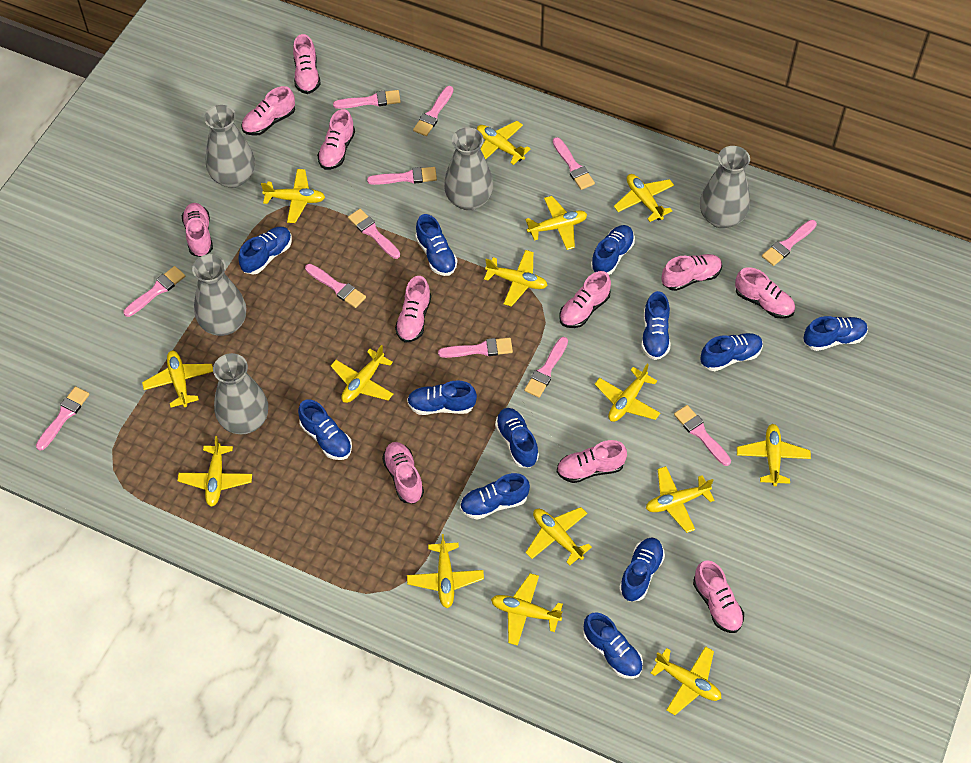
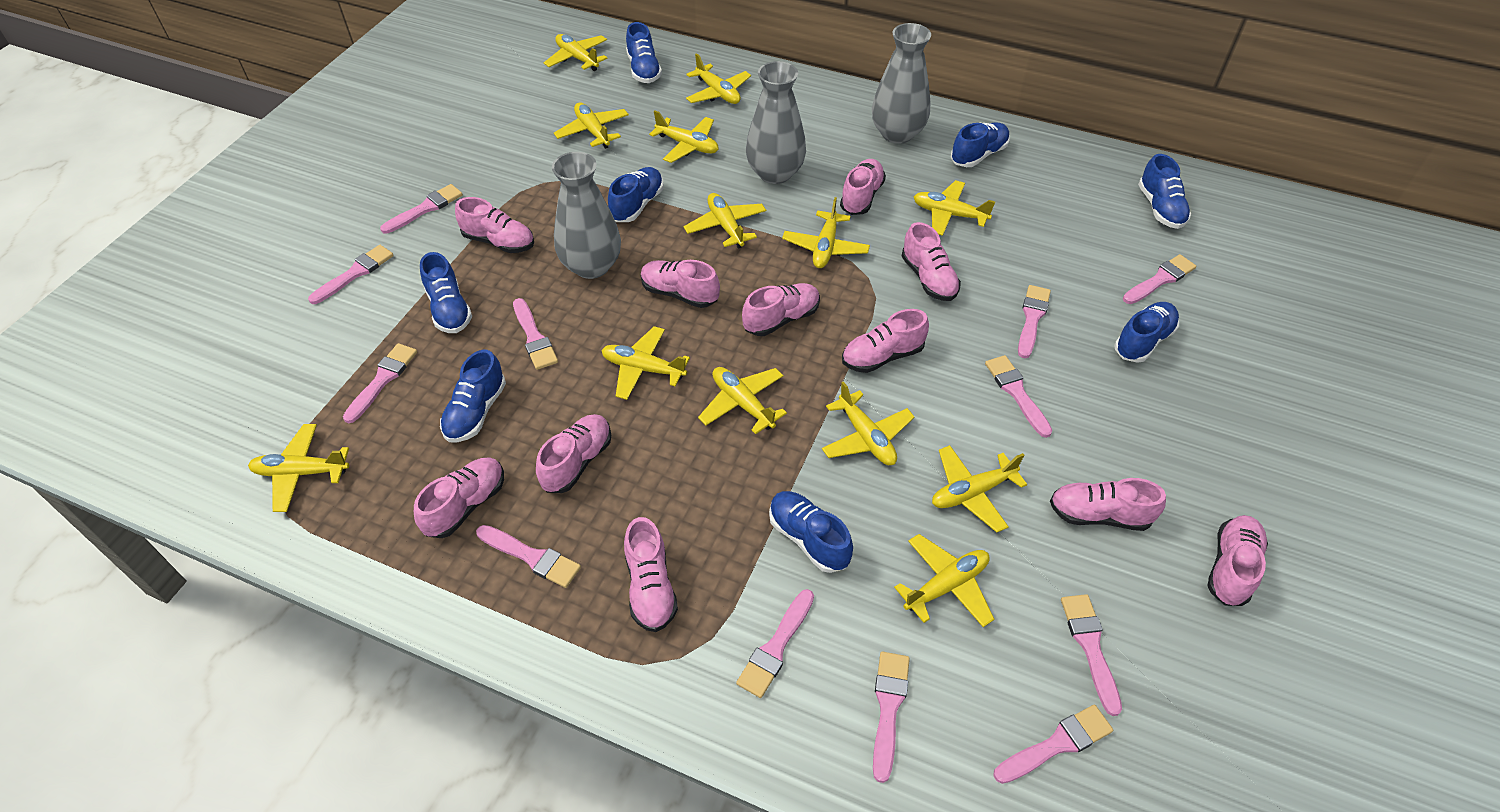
blue shoe: [238,227,292,275] [298,399,352,460] [407,380,477,415] [415,214,457,276] [460,473,530,519] [495,408,539,468] [583,612,643,679] [591,225,635,275] [619,538,665,601] [641,291,670,360] [700,333,763,371] [803,316,868,351] = 12 -> [420,252,472,333] [440,349,506,442] [608,167,664,222] [626,22,662,83] [769,491,853,573] [951,122,1010,167] [1114,302,1179,363] [1138,154,1191,229] = 8
grey vase: [192,254,246,336] [204,105,255,188] [213,353,268,434] [444,128,493,211] [700,146,750,229] = 5 -> [552,152,621,279] [746,61,806,184] [872,23,931,144] = 3
yellow plane: [142,351,213,407] [177,436,252,507] [261,169,325,223] [331,345,393,403] [407,534,484,608] [477,121,530,165] [484,250,548,307] [491,573,563,646] [525,196,587,250] [525,507,592,566] [595,364,660,422] [614,174,674,222] [646,466,714,533] [651,646,721,715] [737,424,811,486] = 15 -> [248,424,349,512] [544,34,607,71] [554,103,629,149] [602,326,690,400] [649,111,719,163] [684,193,766,249] [686,53,751,104] [698,367,787,434] [782,197,870,268] [822,381,915,465] [894,534,994,627] [914,180,995,236] [932,445,1027,532] = 13

